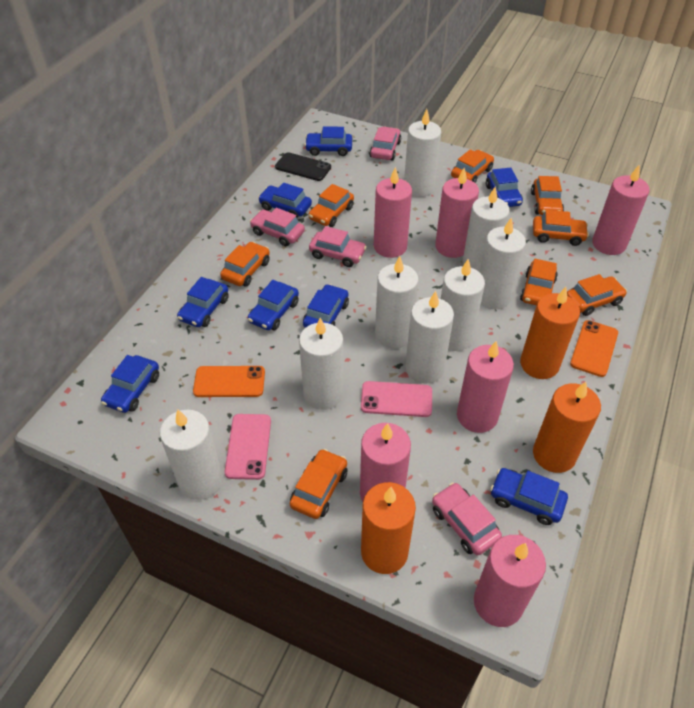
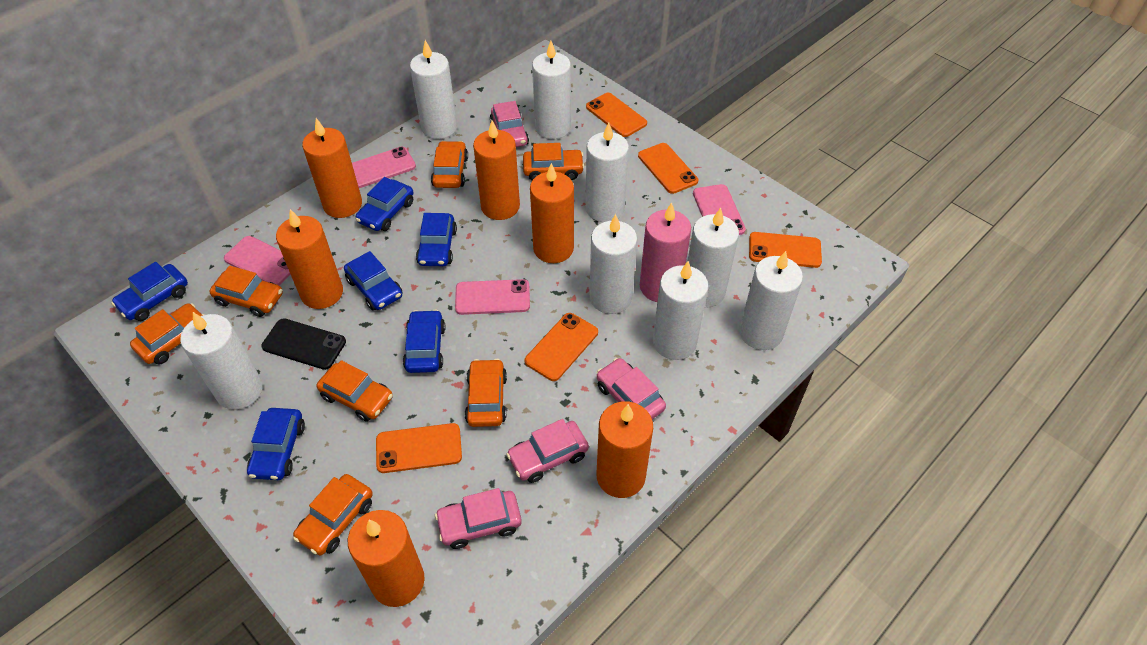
blue car: [101,355,159,413] [177,277,229,327] [248,280,299,330] [258,183,312,218] [303,284,349,328] [304,126,352,156] [486,168,523,207] [490,468,568,525] = 8 -> [111,262,188,321] [247,408,305,480] [344,251,403,310] [356,177,414,231] [403,310,445,373] [416,213,457,266] = 6
orange candle: [361,482,416,574] [520,287,580,379] [533,382,601,473] = 3 -> [276,209,343,309] [302,118,362,218] [348,510,425,607] [473,120,520,220] [530,163,574,263] [597,401,653,498] = 6
orange car: [220,242,270,287] [290,449,347,519] [308,184,354,227] [451,149,494,183] [520,259,558,305] [531,176,564,215] [533,210,589,246] [567,274,627,316] = 8 -> [130,303,205,365] [209,266,283,317] [293,474,373,555] [316,360,393,422] [431,141,468,188] [465,359,507,427] [523,143,584,181] = 7
orange phone: [193,366,265,397] [570,320,618,377] = 2 -> [376,423,462,473] [525,313,598,381] [586,93,647,137] [638,143,698,194] [749,232,822,268] = 5
pink candle: [360,423,411,502] [374,167,412,258] [435,168,479,258] [457,341,514,433] [474,535,546,627] [592,164,650,255] = 6 -> [640,202,691,302] = 1
pink phone: [224,414,271,480] [361,381,432,417] = 2 -> [224,236,291,285] [352,147,416,188] [455,279,530,315] [693,184,746,235] = 4

